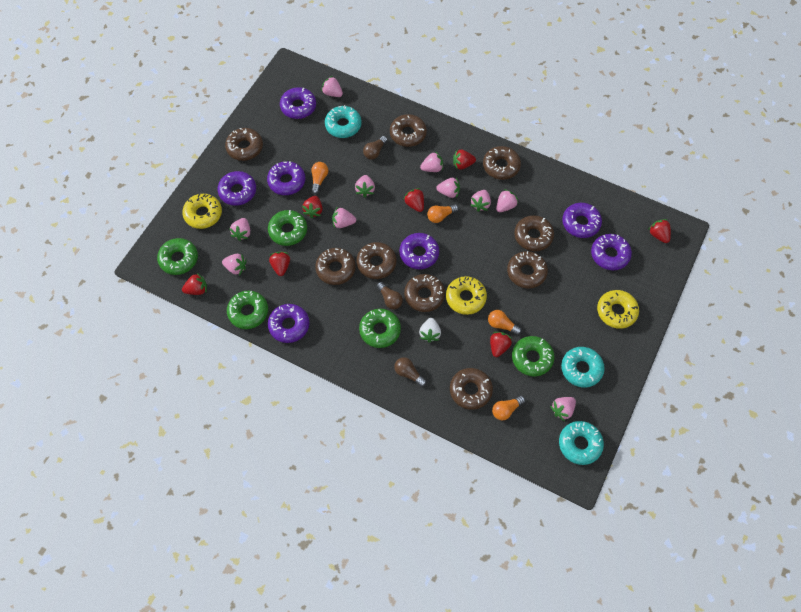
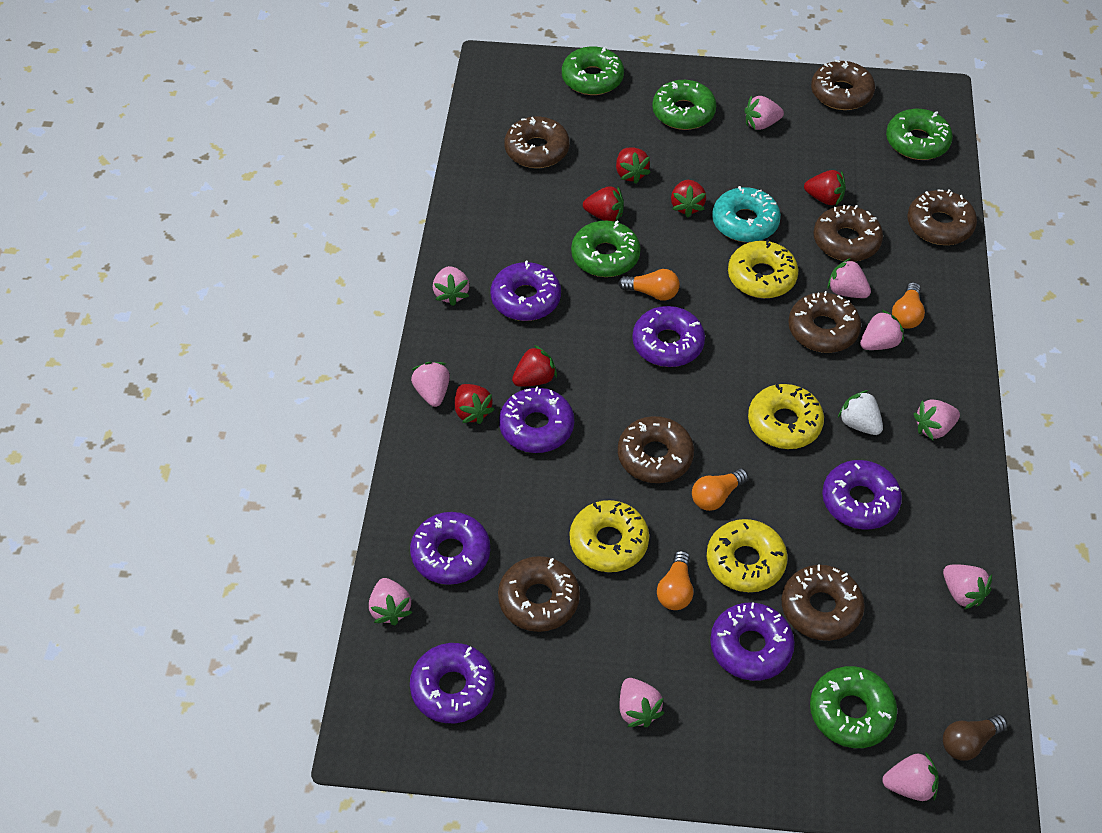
brown donut: [225,128,263,161] [315,248,356,285] [357,242,397,279] [390,114,427,147] [404,274,445,312] [450,368,493,410] [483,146,521,180] [507,251,548,289] [514,215,554,251] = 9 -> [498,556,580,632] [504,116,570,168] [618,416,694,483] [782,565,865,641] [788,291,861,353] [811,60,875,110] [813,205,883,262] [907,189,977,245] = 8
brown light bulb: [363,136,388,160] [377,282,403,309] [394,357,426,387] = 3 -> [943,714,1008,761] = 1
red strawberry: [182,273,207,295] [269,252,290,276] [302,196,323,218] [403,188,424,212] [453,150,476,170] [490,332,512,357] [648,219,671,243] = 7 -> [455,384,495,424] [512,345,557,387] [583,186,624,221] [616,147,651,184] [671,180,706,217] [804,170,846,205] = 6
turquoise donut: [325,105,362,138] [559,421,604,465] [561,347,605,388] = 3 -> [712,186,781,242] = 1
yellow donut: [182,194,222,229] [446,276,487,315] [597,290,639,329] = 3 -> [570,500,649,572] [707,519,788,592] [728,239,799,298] [748,383,824,449] = 4

